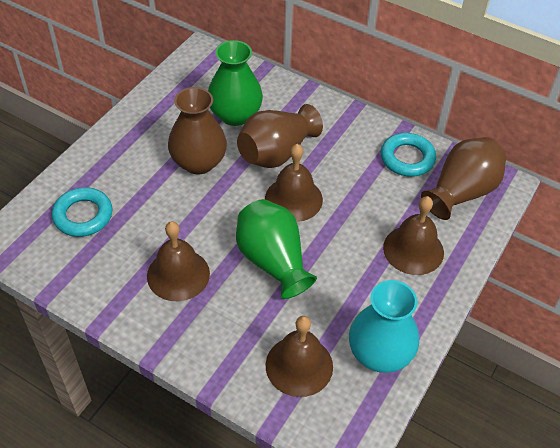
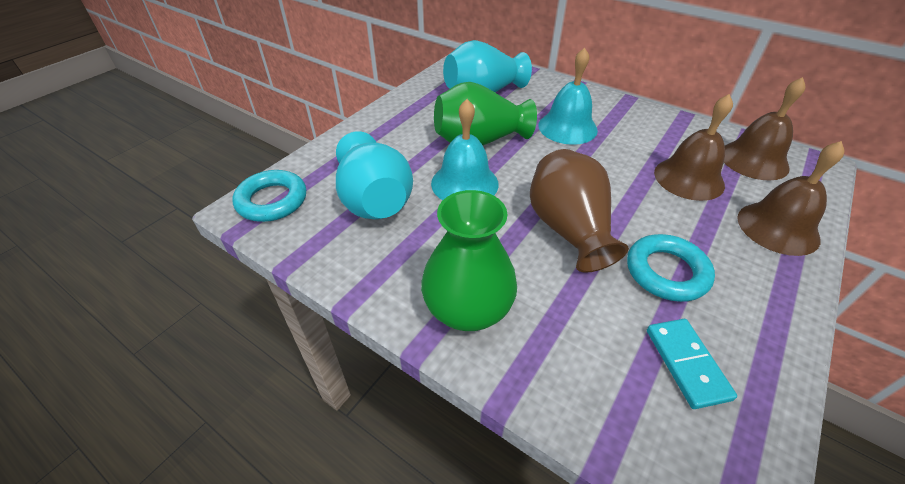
brown bell: [147,221,210,301] [265,144,323,222] [266,316,333,397] [383,196,444,275] = 4 -> [654,94,733,201] [724,77,806,181] [737,141,844,256] = 3
brown vase: [168,87,227,174] [237,104,323,168] [421,137,506,220] = 3 -> [530,149,629,273] = 1
turquoise bell: none = 0 -> [431,99,499,200] [538,48,598,145] = 2
turquoise domino: none = 0 -> [647,319,737,409] = 1
turquoise vase: [349,280,419,373] = 1 -> [336,131,413,219] [443,40,532,93] = 2

